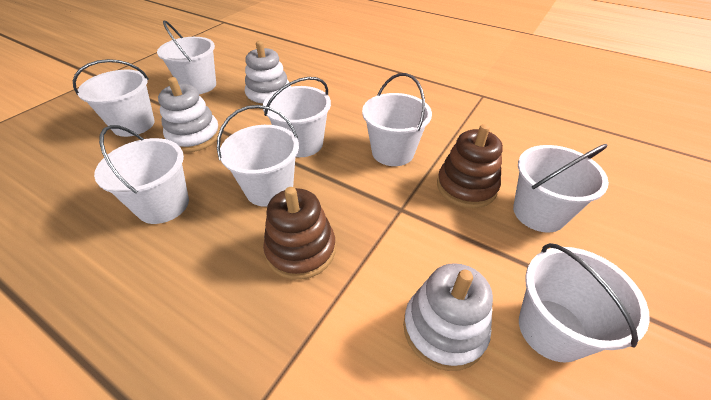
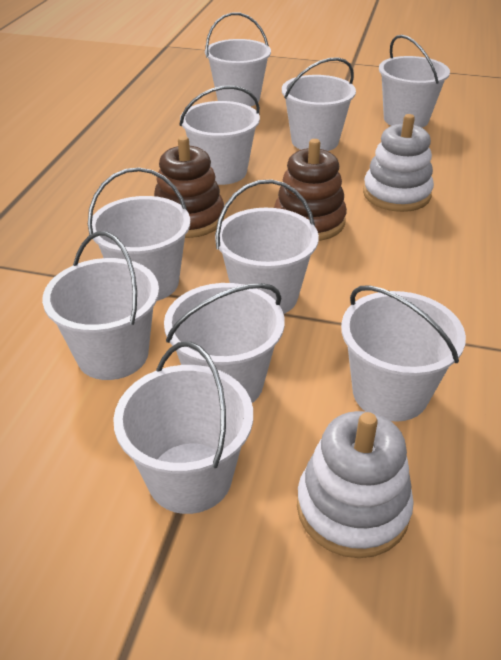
white bucket: [73,59,155,137] [94,125,189,224] [157,21,216,94] [217,105,299,207] [263,77,331,157] [362,73,432,166] [513,144,609,233] [519,243,650,363] = 8 -> [42,231,159,380] [88,167,190,301] [113,341,253,514] [164,283,285,403] [179,86,260,185] [205,12,271,107] [215,179,319,314] [282,57,356,151] [341,285,466,422] [379,35,450,128] = 10
white stacking toy: [158,77,220,152] [245,41,291,106] [403,263,493,371] = 3 -> [297,411,414,558] [363,114,434,212] = 2

